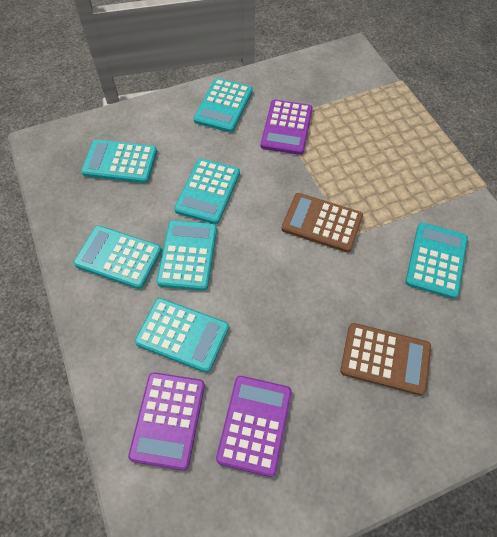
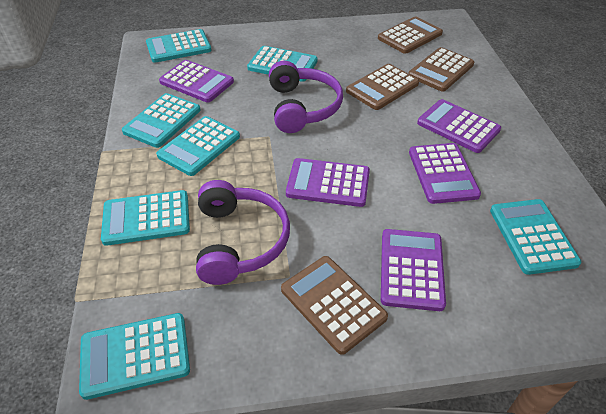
brown calculator: [282,193,363,253] [340,323,431,395] = 2 -> [281,256,388,355] [346,64,419,110] [378,16,443,54] [408,47,474,92] = 4
purple calculator: [128,372,205,471] [216,376,292,477] [261,100,313,155] = 3 -> [159,60,234,103] [286,158,370,207] [381,229,446,311] [409,143,481,204] [417,99,501,153] = 5
purple headphones: none = 0 -> [196,180,290,285] [269,61,343,133] = 2

